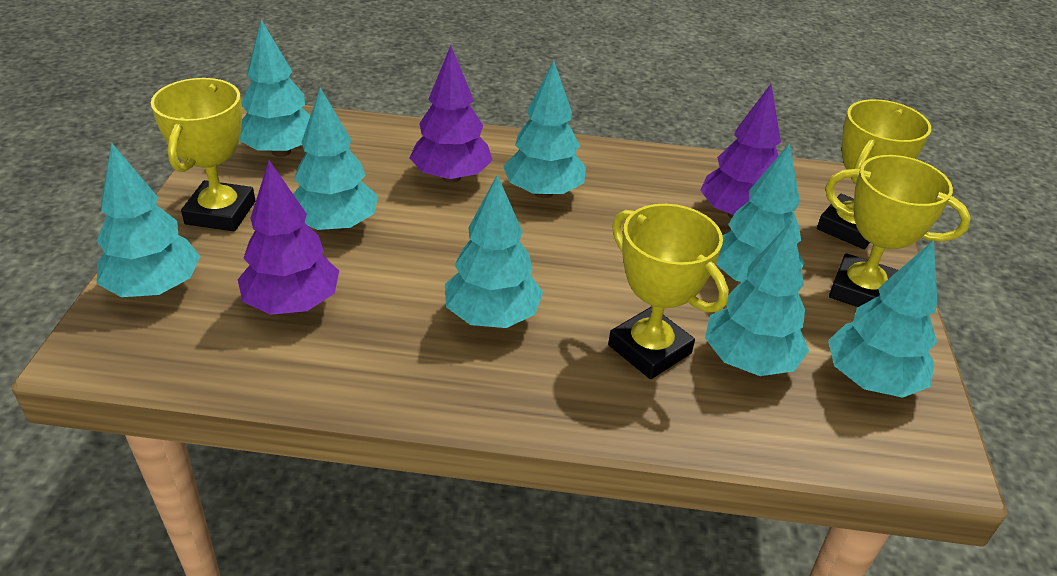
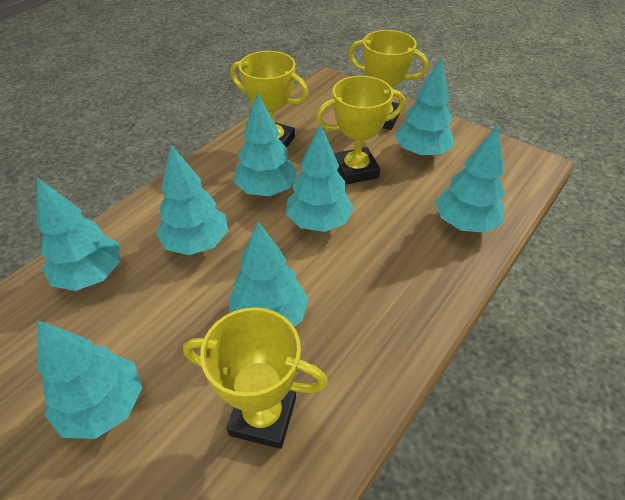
purple tree: [238,160,339,315] [410,45,493,183] [700,84,781,219] = 3 -> none = 0

